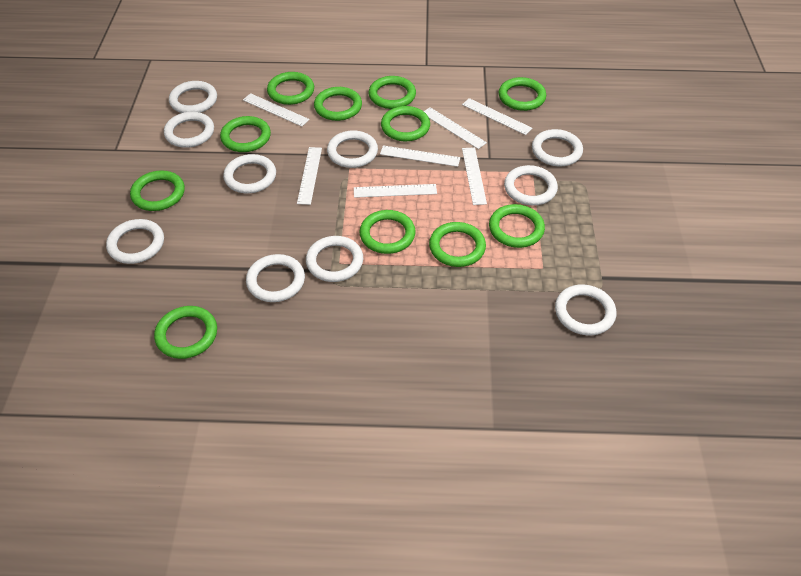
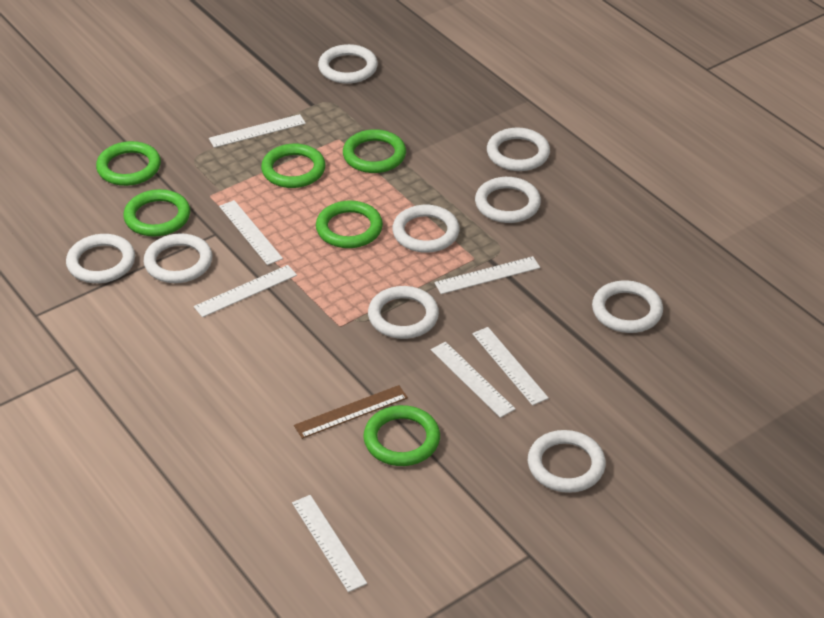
brown ruler: none = 0 -> [294,385,408,439] = 1
green ring: [130,170,185,211] [154,306,217,359] [220,116,271,152] [267,72,314,105] [314,87,362,121] [360,210,416,254] [369,76,416,109] [381,106,430,141] [429,222,486,267] [489,204,545,248] [499,77,546,111] = 11 -> [96,141,161,186] [123,189,190,237] [261,144,326,188] [316,200,383,248] [343,129,406,173] [363,405,440,466] = 6
white ring: [106,219,164,264] [164,112,214,148] [169,81,217,113] [223,154,276,193] [246,254,305,302] [306,236,363,282] [327,130,378,168] [504,165,558,205] [532,129,583,166] [555,284,616,335] = 10 -> [66,234,135,283] [144,233,212,283] [318,44,378,84] [368,286,439,339] [392,205,460,253] [475,177,541,223] [487,128,550,171] [528,430,606,493] [592,280,663,333] = 9

